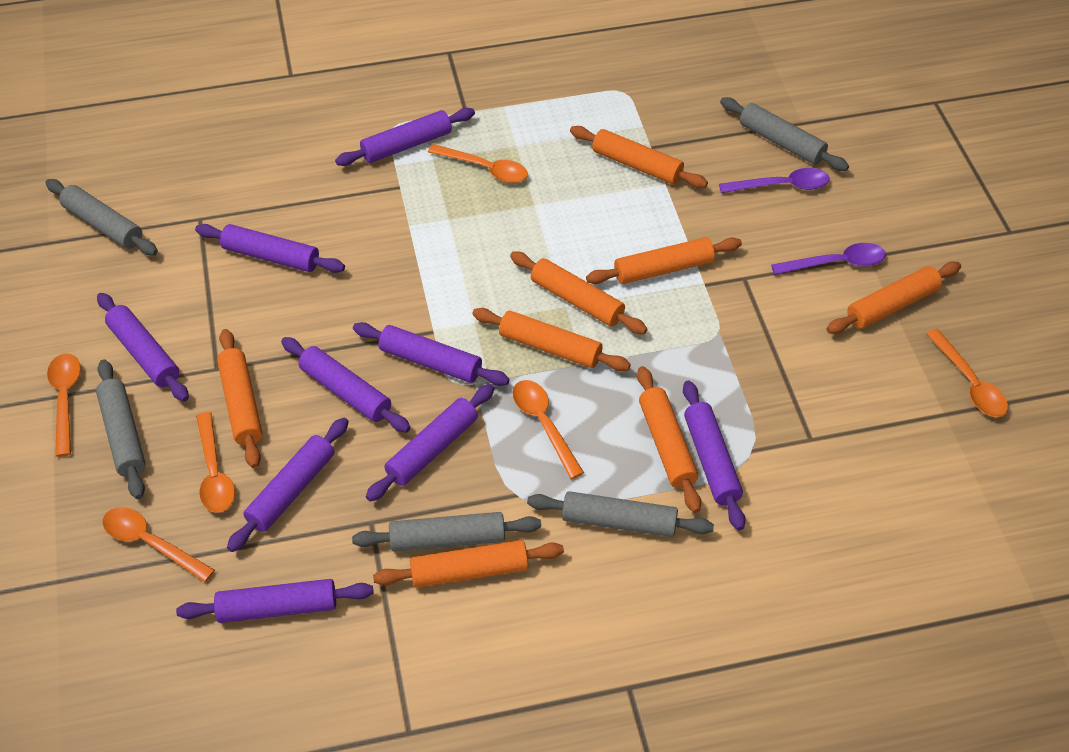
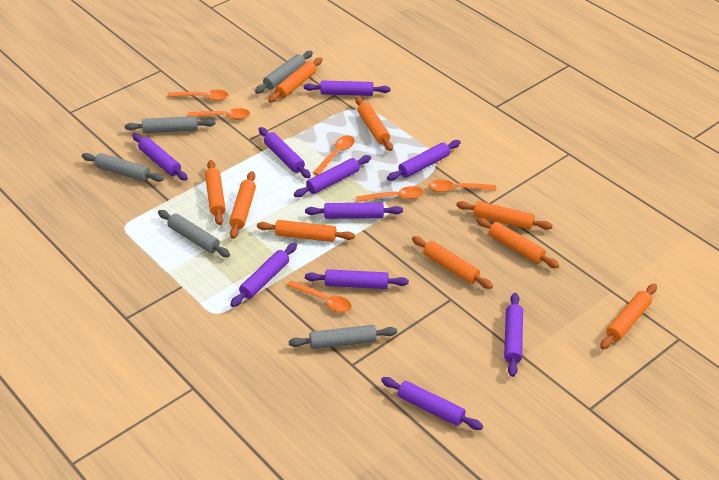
orange rolling pin: [217,329,262,468] [373,540,564,588] [472,308,631,371] [510,252,647,334] [570,126,708,188] [586,237,742,284] [637,366,701,513] [827,261,961,334] = 8 -> [205,160,226,225] [229,171,256,239] [257,220,355,242] [268,57,323,103] [355,97,393,151] [412,236,493,289] [456,201,553,230] [476,218,559,268] [600,284,657,349] = 9
purple rolling pin: [97,293,189,401] [176,579,374,623] [195,224,345,273] [227,418,349,552] [281,337,411,432] [335,108,475,166] [353,322,510,386] [366,384,495,502] [683,381,746,530] = 9 -> [132,133,188,181] [230,243,297,307] [259,127,311,178] [294,155,371,197] [304,80,390,96] [305,203,403,219] [305,269,409,289] [381,377,483,430] [387,140,461,181] [504,293,523,377] = 10
purple spoon: [719,168,829,193] [771,243,886,275] = 2 -> none = 0

